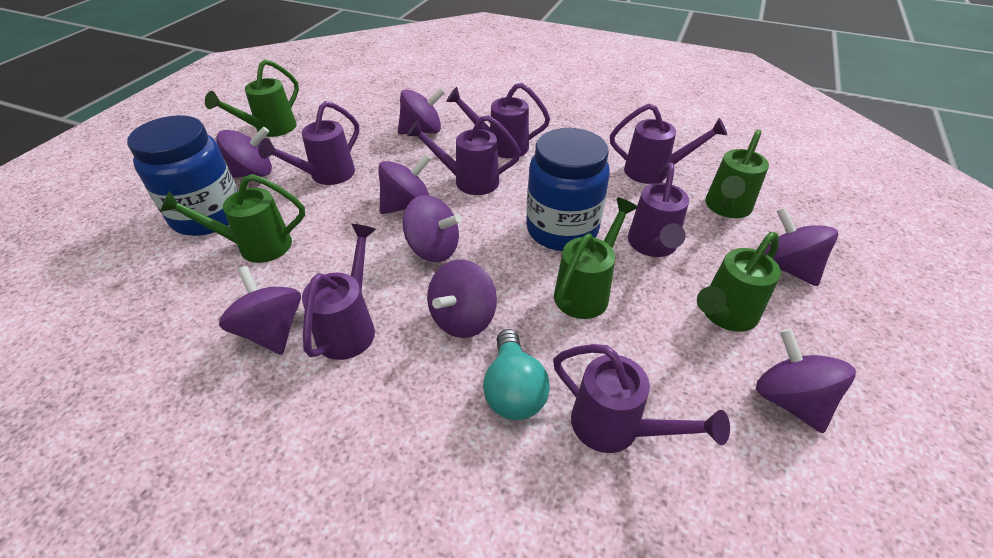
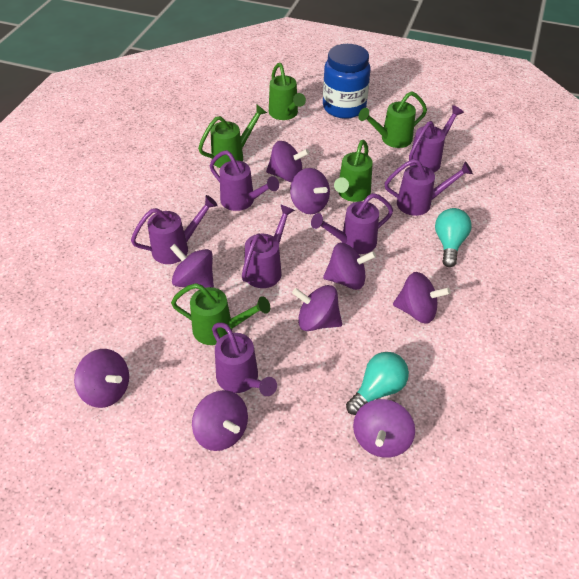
blue jar: [127,115,238,236] [526,128,610,251] = 2 -> [323,44,371,119] = 1
purple spinning top: [216,127,272,178] [219,266,301,355] [378,154,431,214] [398,88,445,134] [403,195,462,262] [427,259,497,338] [756,329,856,433] [764,207,838,286] = 8 -> [74,349,129,408] [170,244,214,289] [192,390,248,451] [266,141,309,182] [290,168,330,214] [292,285,342,331] [323,243,376,290] [353,399,415,458] [393,272,451,324] = 9
turquoise light bulb: [483,329,550,420] = 1 -> [346,352,409,415] [435,208,472,267] = 2

